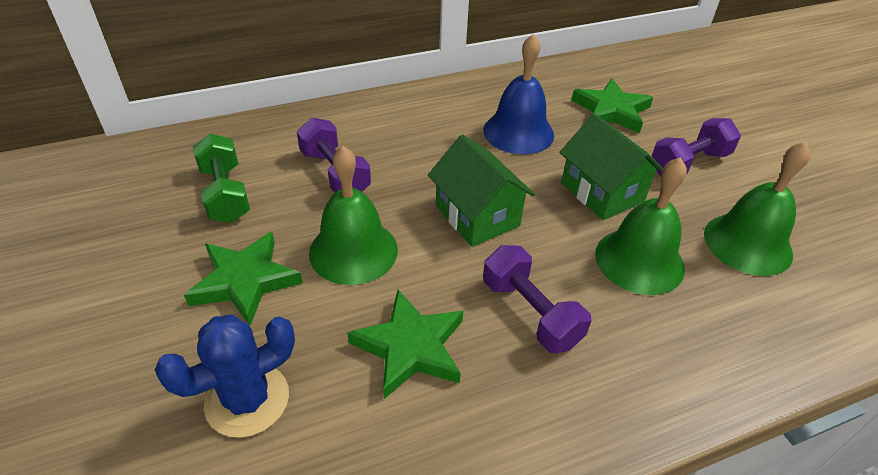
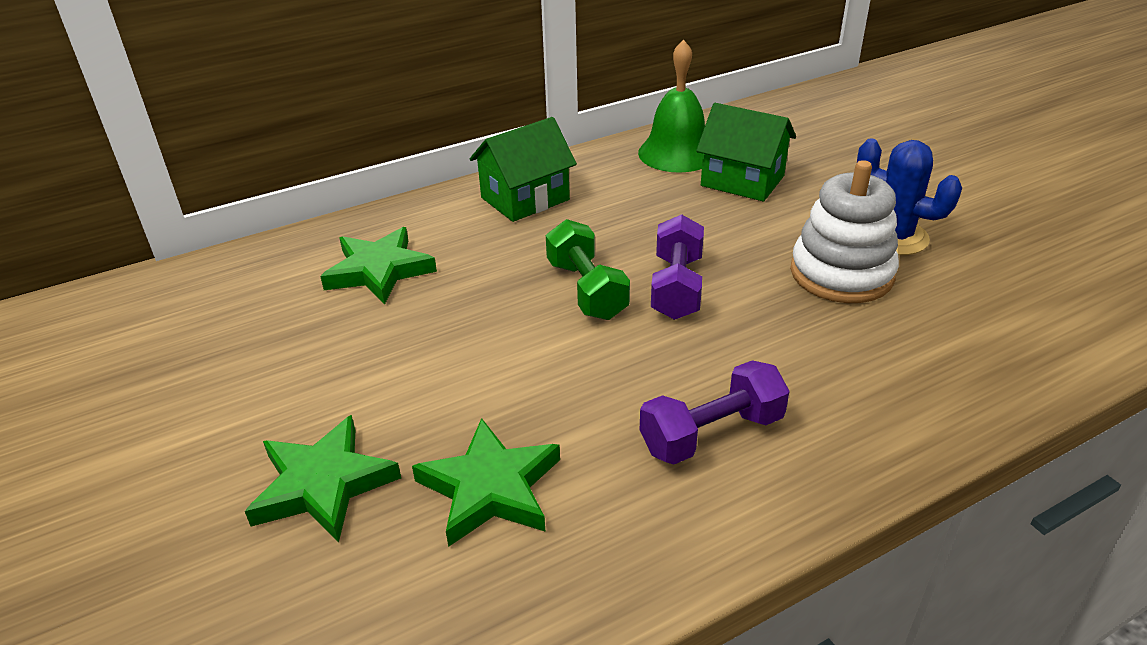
blue bell: [483,34,554,154] = 1 -> none = 0
green bell: [309,146,398,285] [595,157,687,295] [704,141,811,276] = 3 -> [638,39,705,173] = 1
purple dumbbell: [297,117,371,193] [483,245,591,354] [652,118,741,176] = 3 -> [640,360,790,465] [651,214,704,320] = 2
white stacking toy: none = 0 -> [790,160,899,303] = 1

